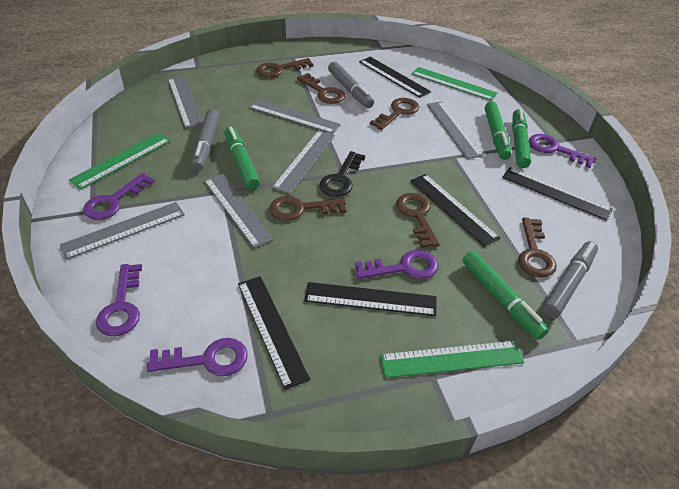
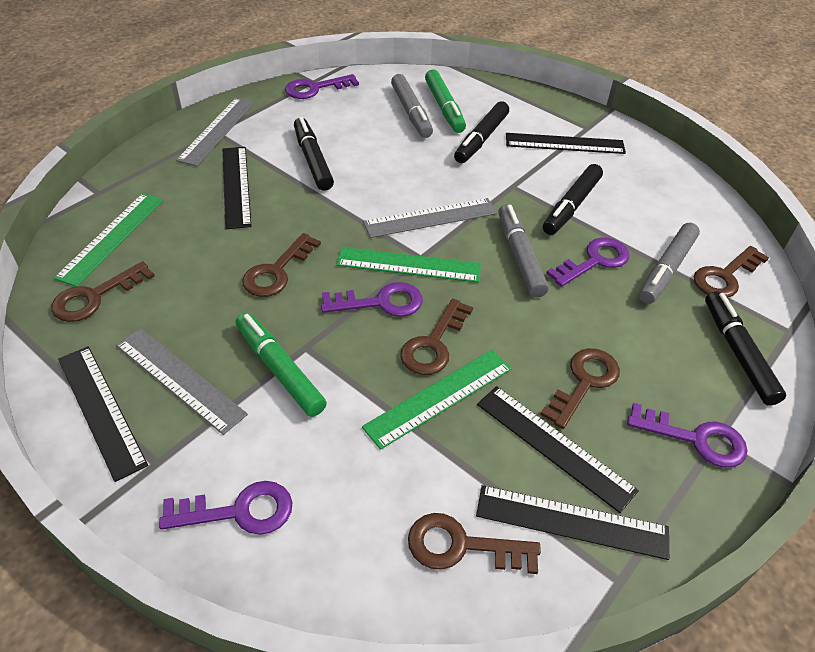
black key: [319,151,365,197] = 1 -> none = 0
black marker: none = 0 -> [294,117,334,191] [454,101,509,163] [543,164,603,235] [705,291,786,406] = 4
green marker: [225,127,260,190] [463,251,549,340] [485,102,511,160] [512,109,531,168] = 4 -> [236,312,327,417] [425,69,466,133] = 2
grey ruler: [60,202,185,260] [168,76,203,129] [204,174,274,248] [249,99,341,134] [272,130,335,194] [427,101,484,159] = 6 -> [116,328,248,435] [176,98,255,166] [363,198,497,238] = 3

